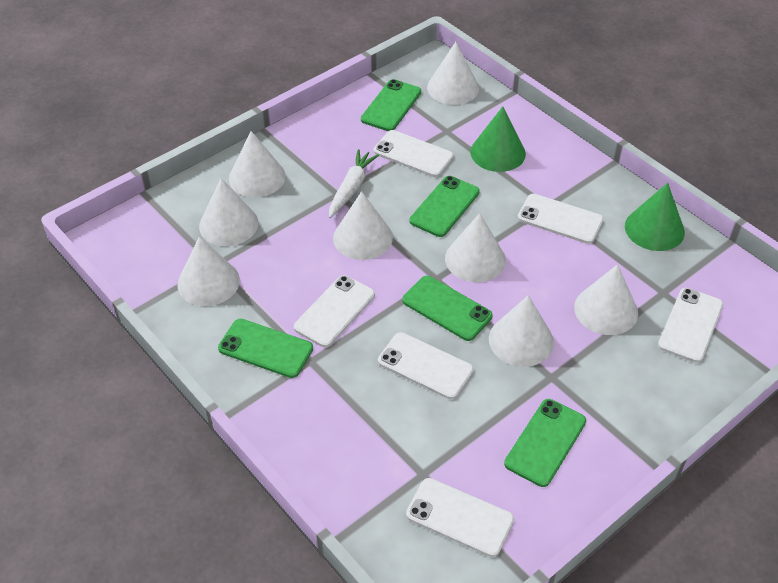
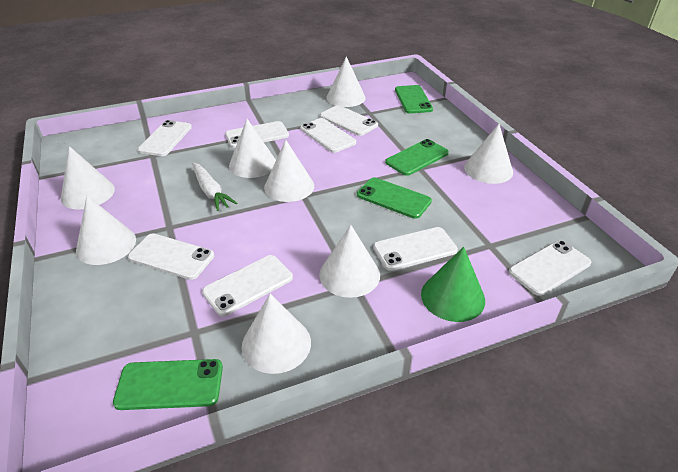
green cone: [470,106,526,172] [625,183,685,251] = 2 -> [421,247,485,322] = 1
green phone: [218,319,313,378] [361,79,421,131] [402,276,493,341] [410,176,480,237] [504,399,586,487] = 5 -> [113,359,223,410] [357,178,432,219] [385,139,449,176] [395,85,433,113] = 4
white phone: [294,275,375,347] [374,130,454,177] [378,332,474,399] [406,478,514,557] [518,194,604,244] [658,288,723,363] = 6 -> [128,233,214,280] [138,120,192,156] [202,255,293,316] [225,121,289,148] [300,118,356,153] [320,105,378,136] [373,227,458,271] [509,240,591,296] = 8

